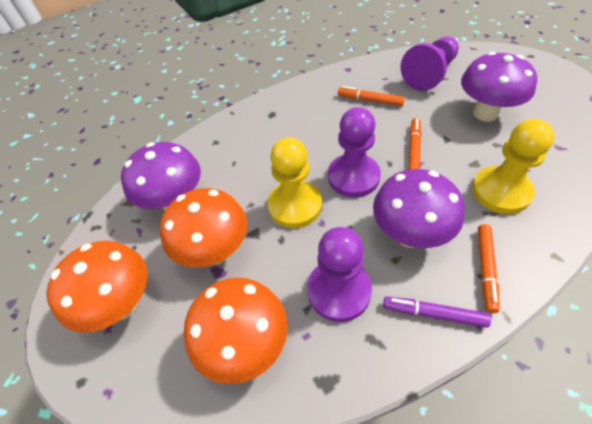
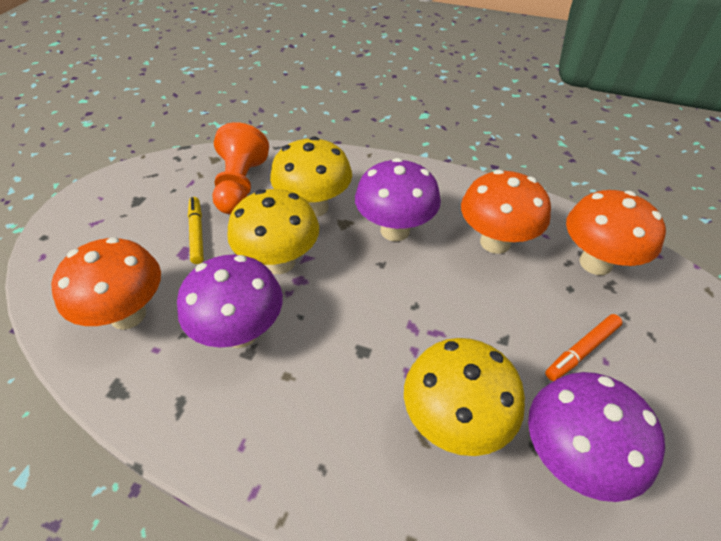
orange marker: [338,86,405,106] [408,118,421,170] [478,224,500,313] = 3 -> [545,314,622,381] = 1
orange pawn: none = 0 -> [212,122,269,214] = 1
purple marker: [383,296,491,328] = 1 -> none = 0
purple pawn: [307,227,372,322] [328,107,381,198] [401,37,459,91] = 3 -> none = 0
yellow marker: none = 0 -> [188,197,204,264] = 1
yellow mushroom: none = 0 -> [227,189,319,274] [270,136,352,217] [404,338,525,456] = 3
yellow pawn: [267,137,322,228] [472,119,555,214] = 2 -> none = 0

